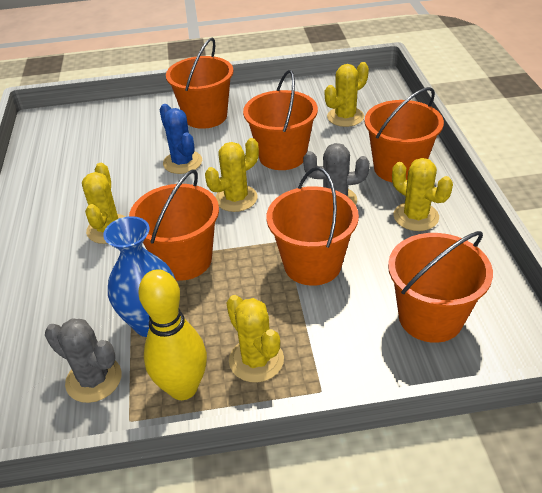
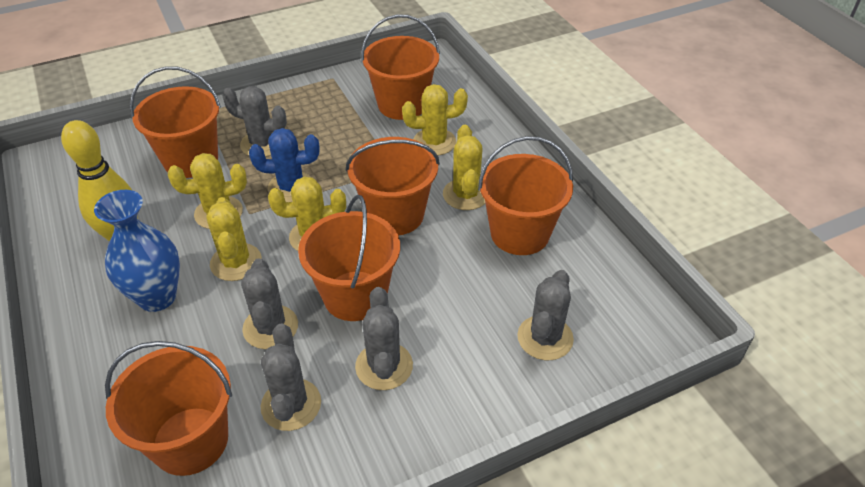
grey cactus: [45,318,122,403] [303,143,370,205] = 2 -> [222,86,287,157] [241,258,298,349] [261,324,321,431] [355,287,413,390] [517,270,574,360] = 5

